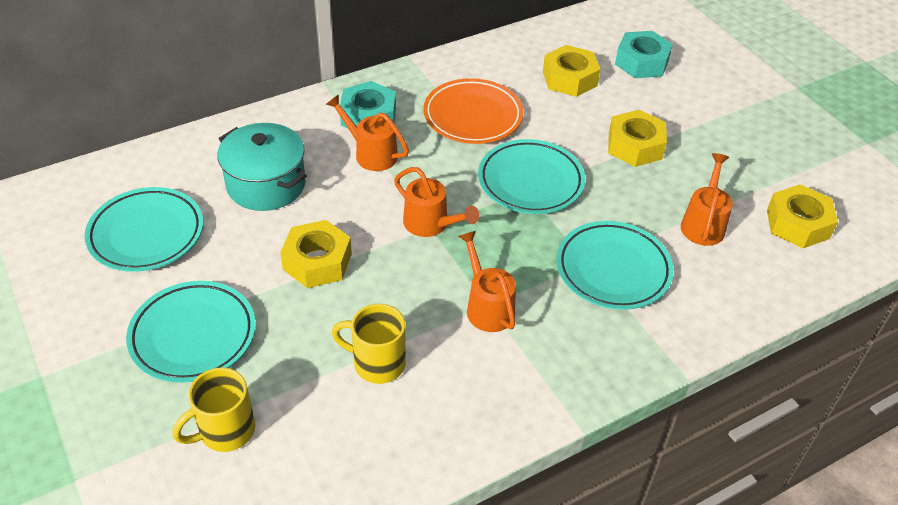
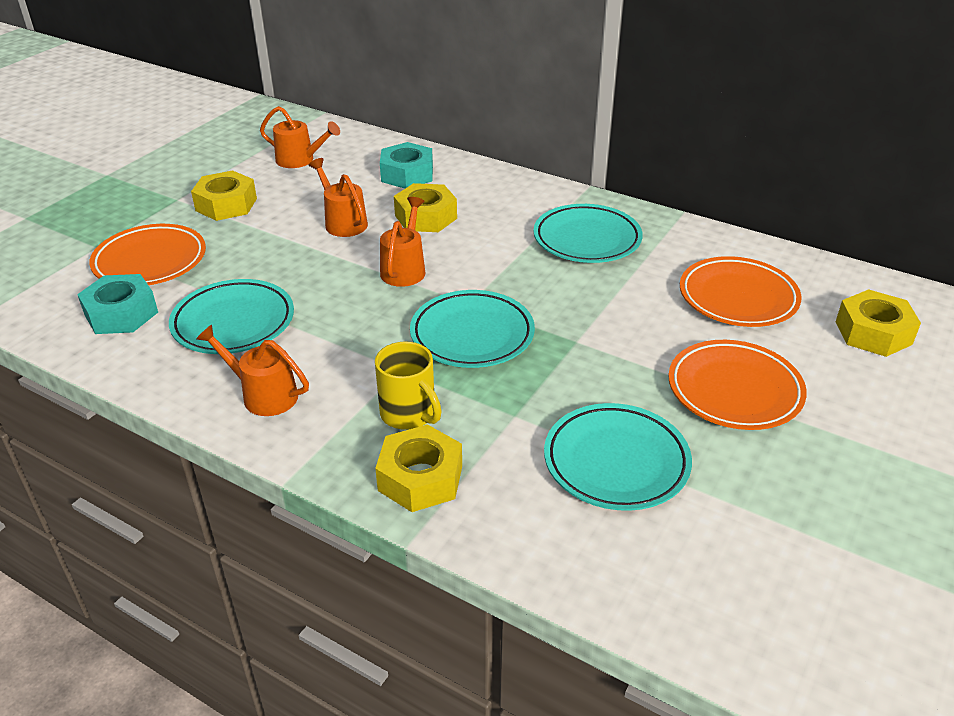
orange plate: [423,78,524,144] = 1 -> [89,224,206,285] [668,340,807,430] [680,256,802,327] = 3
turquoise pot: [217,123,307,211] = 1 -> none = 0
yellow mug: [172,367,255,452] [332,304,406,384] = 2 -> [375,342,442,430] = 1

